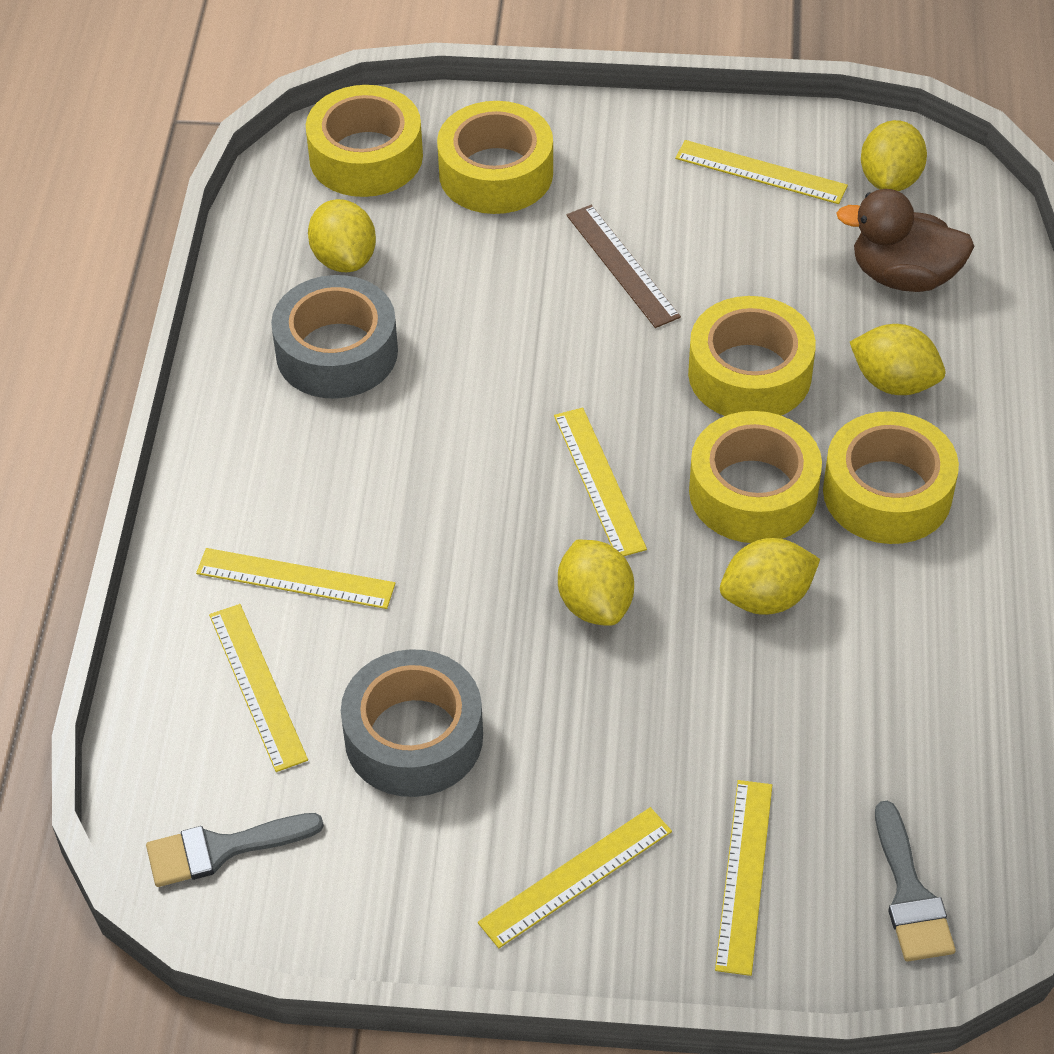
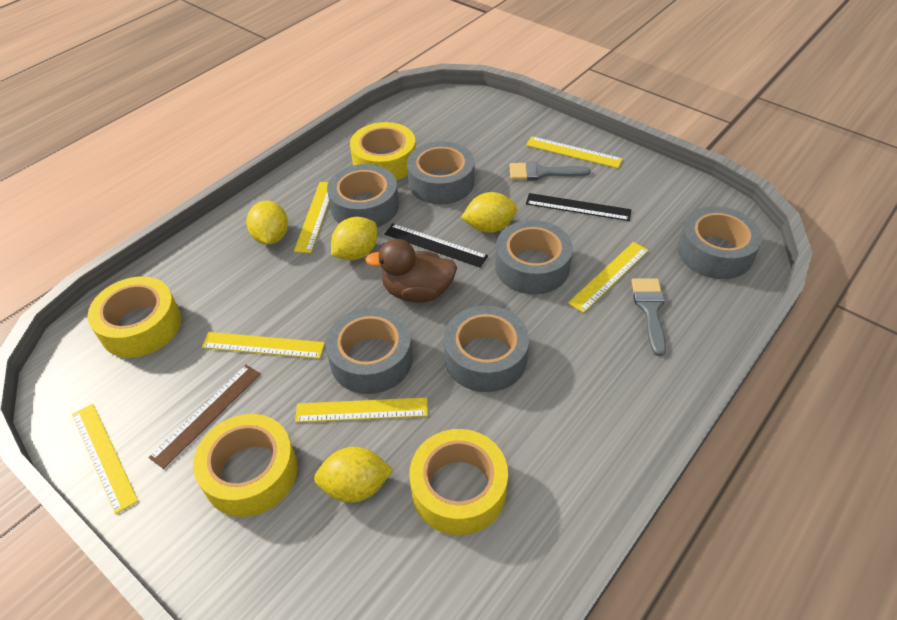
black ruler: none = 0 -> [384,223,488,268] [526,193,631,221] = 2
grey tape: [271,275,398,399] [341,649,483,797] = 2 -> [326,307,413,394] [327,164,399,227] [407,141,475,204] [444,305,529,392] [495,220,573,294] [677,206,762,279] = 6
yellow lemon: [308,199,376,272] [558,540,634,626] [720,538,820,615] [850,324,945,395] [861,120,927,191] = 5 -> [246,201,288,245] [314,447,393,503] [331,217,377,261] [461,192,518,233] = 4
yellow tape: [306,85,423,197] [437,101,553,214] [688,296,816,416] [689,411,822,543] [823,411,959,544] = 5 -> [88,276,181,358] [193,414,298,517] [350,122,416,180] [409,429,508,535] = 4

